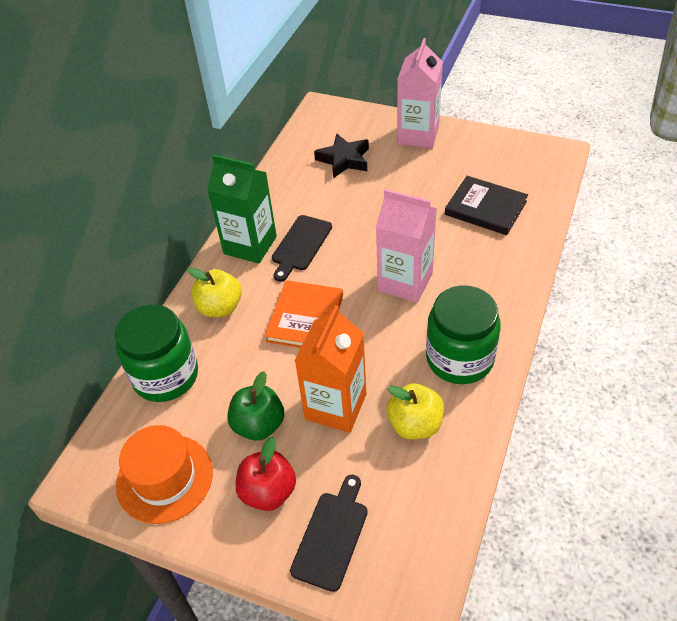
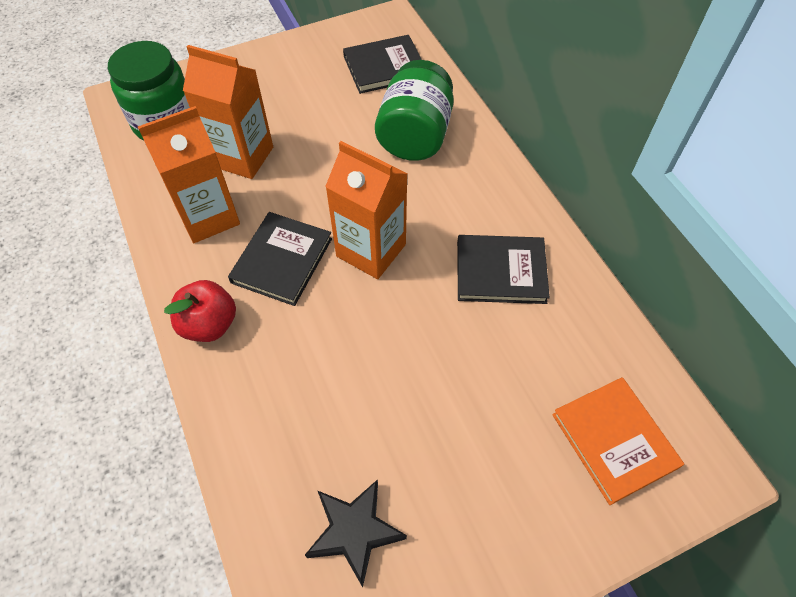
black book: [445,176,528,235] = 1 -> [228,212,332,306] [343,35,422,94] [457,235,550,304] = 3
black cutting board: [272,215,332,282] [290,475,368,592] = 2 -> none = 0
green apple: [227,371,284,441] = 1 -> none = 0
green carton: [207,154,277,264] = 1 -> none = 0
orange carton: [295,305,366,433] = 1 -> [138,106,240,243] [183,45,273,179] [325,141,408,279] = 3
orange hat: [116,425,213,524] = 1 -> none = 0
pink carton: [376,189,437,303] [397,38,443,148] = 2 -> none = 0
yellow apple: [188,268,242,317] [386,383,444,439] = 2 -> none = 0

